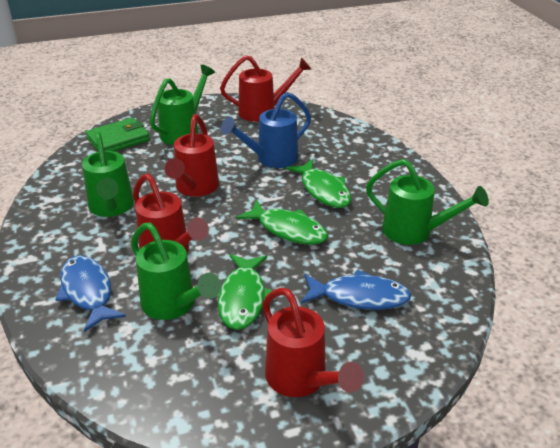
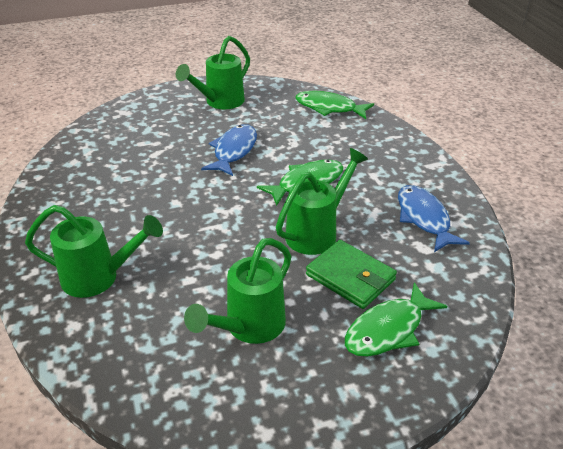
blue watering can: [221,92,311,168] = 1 -> none = 0
red watering can: [133,173,209,253] [165,114,219,197] [220,55,311,122] [262,287,364,397] = 4 -> none = 0

